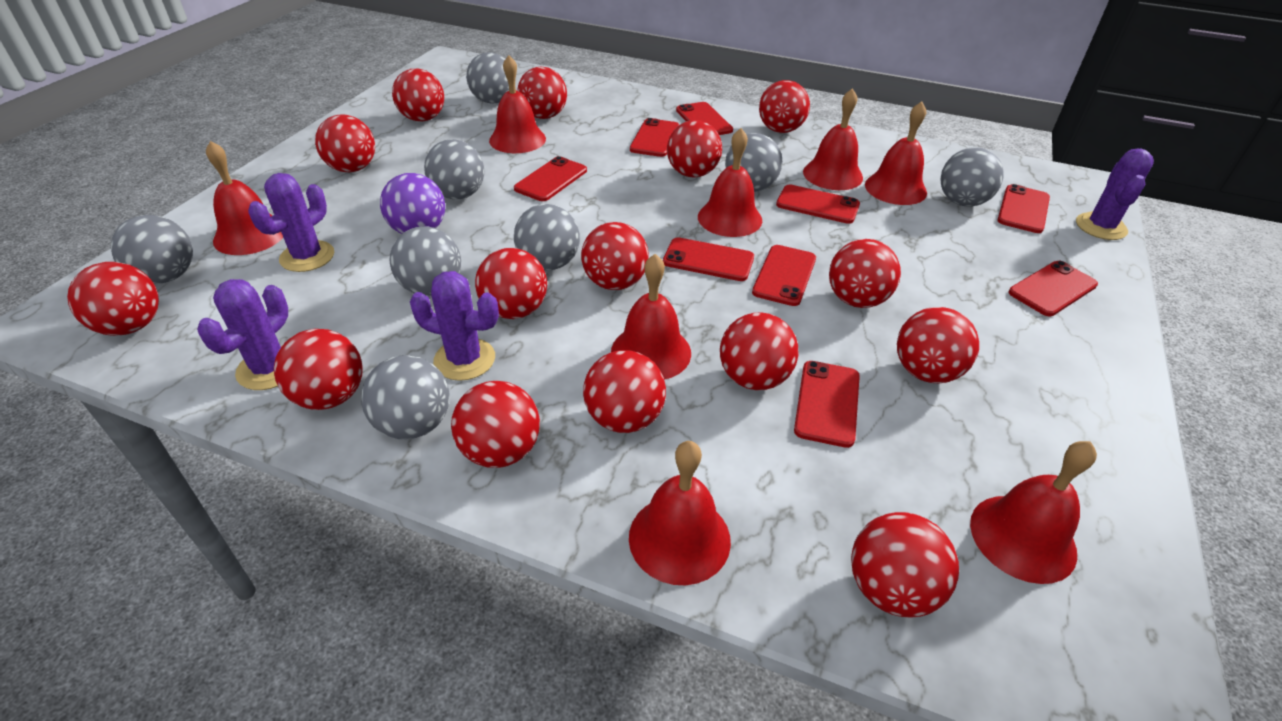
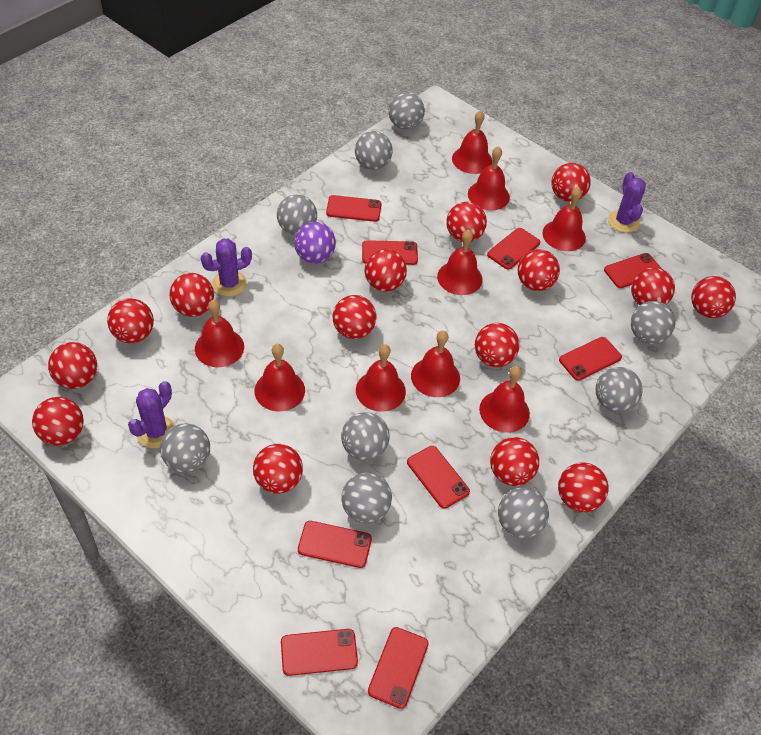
grey ball: [111,215,193,284] [361,355,450,439] [390,226,461,296] [424,139,484,199] [466,52,509,104] [514,204,580,271] [725,133,782,192] [940,147,1004,206] = 8 -> [160,423,210,473] [277,195,317,235] [341,412,390,461] [342,472,392,524] [355,131,393,170] [388,92,425,130] [498,487,549,538] [595,367,642,413] [631,301,675,344] = 9
purple cactus: [197,279,288,390] [248,173,334,272] [410,271,499,381] [1076,149,1154,240] = 4 -> [128,381,175,448] [201,239,252,296] [608,172,646,233] = 3
red bell: [206,141,283,255] [489,55,546,153] [611,254,691,380] [629,441,731,585] [698,128,762,237] [803,88,863,190] [865,101,927,205] [970,441,1097,584] = 8 -> [195,300,244,367] [254,344,305,412] [356,344,406,412] [411,331,460,397] [437,230,483,295] [452,111,493,174] [468,146,510,210] [479,366,530,433] [543,187,586,251] = 9

